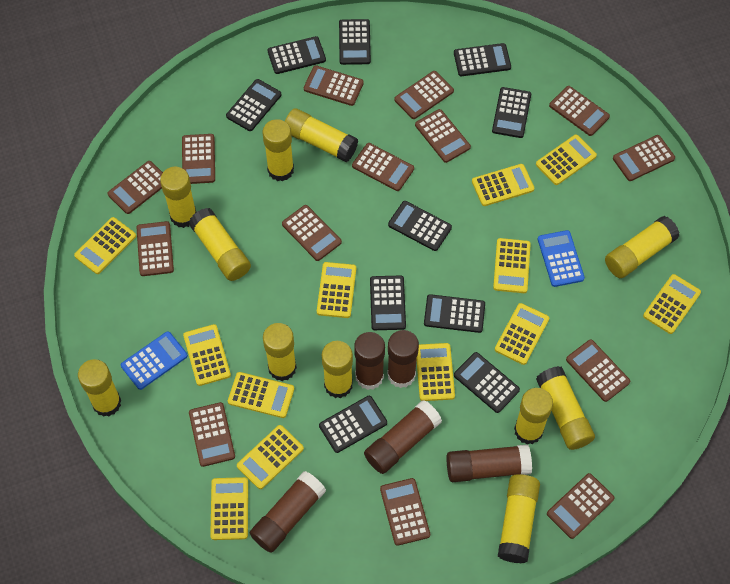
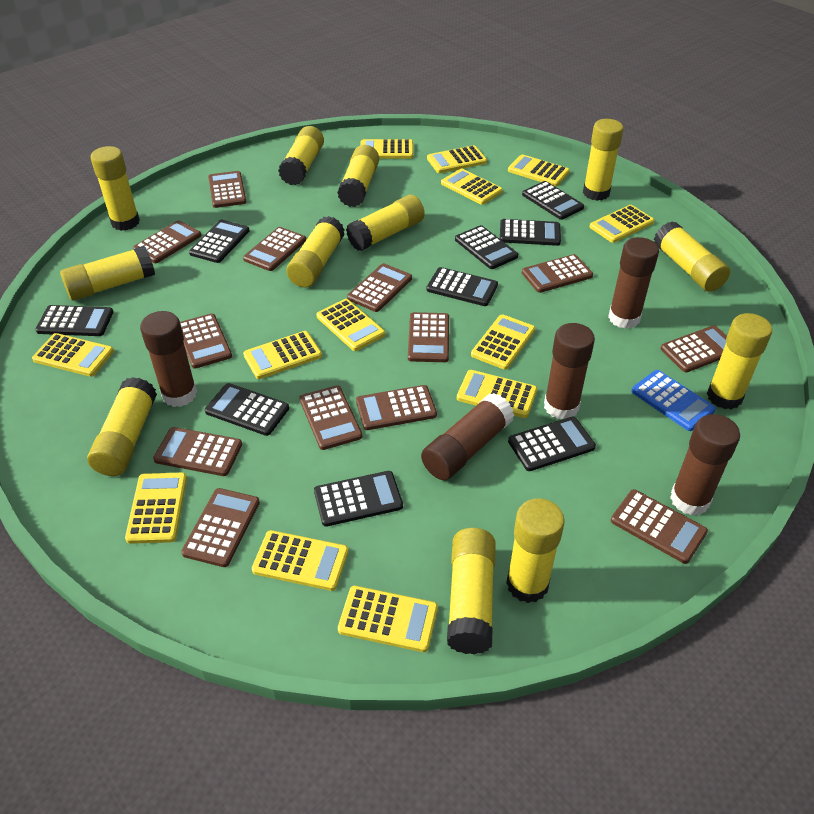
black calculator: [226,79,281,131] [268,36,326,74] [319,396,387,453] [339,19,371,65] [370,275,406,330] [388,201,452,251] [424,294,485,333] [454,43,511,76] [454,352,520,413] [492,87,531,138] = 10 -> [35,305,113,336] [189,220,250,263] [205,383,289,436] [314,471,403,527] [427,267,498,306] [455,225,518,269] [500,219,561,246] [508,417,596,471] [522,181,584,220] = 9
blue calculator: [121,331,188,390] [538,230,585,287] = 2 -> [631,370,716,431] = 1
brown calculator: [108,161,163,214] [136,221,174,276] [182,134,215,184] [189,402,235,467] [282,205,342,261] [304,65,364,106] [352,143,414,191] [380,478,430,546] [394,71,454,119] [415,109,471,163] [547,473,615,539] [549,86,610,136] [566,339,630,402] [613,135,675,181] = 14 -> [133,220,201,263] [153,427,242,476] [180,313,232,369] [181,488,260,567] [208,171,247,208] [243,227,306,271] [299,385,362,450] [347,263,412,312] [356,385,437,430] [408,312,449,362] [522,254,593,293] [611,489,708,564] [661,325,727,372] = 13
yellow calculator: [74,217,136,274] [183,324,231,386] [210,477,248,540] [228,372,294,418] [237,425,304,489] [317,262,356,318] [416,343,455,401] [472,164,534,206] [493,238,531,293] [495,303,549,365] [536,135,597,185] [643,274,701,334] = 12 -> [32,333,114,377] [125,473,187,544] [243,331,322,379] [252,530,349,591] [316,299,385,351] [338,586,438,652] [360,139,413,159] [427,145,487,173] [441,168,503,205] [457,370,537,418] [471,314,535,370] [508,154,570,186] [589,205,654,243] = 13
yellow glue stick: [78,359,121,417] [160,167,196,228] [189,208,251,281] [263,119,294,181] [263,323,297,381] [285,108,358,163] [322,341,353,398] [498,474,540,563] [514,388,553,444] [536,366,595,450] [605,216,679,278] = 11 -> [60,246,155,301] [87,377,157,476] [91,146,140,231] [278,126,324,185] [286,216,345,287] [337,145,379,207] [346,195,425,251] [447,528,496,654] [506,498,565,603] [583,119,623,201] [654,221,730,292] [707,313,772,409] = 12

